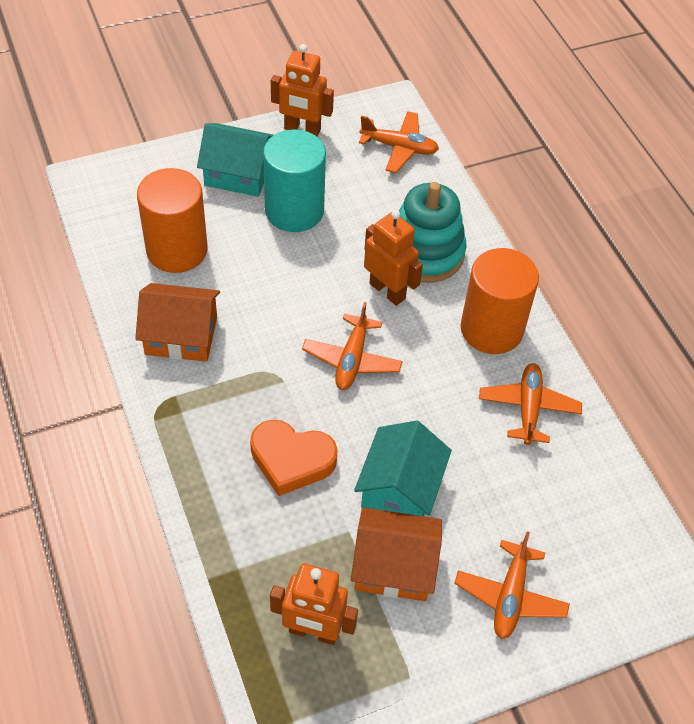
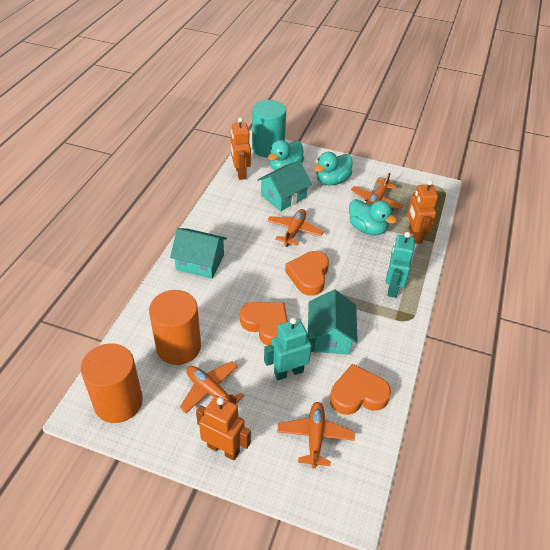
orange heart: [250,420,338,496] = 1 -> [240,302,288,345] [285,251,329,296] [330,364,391,415] = 3
orange house: [135,283,220,362] [351,507,442,601] = 2 -> none = 0
turquoise duck: none = 0 -> [268,140,304,170] [314,152,352,185] [349,199,397,236] = 3
turquoise house: [197,123,273,197] [354,421,452,516] = 2 -> [170,228,227,279] [257,160,312,211] [308,290,358,355] = 3
turquoise robot: none = 0 -> [264,317,316,380] [386,232,415,298] = 2
turquoise stacking toy: [399,182,467,283] = 1 -> none = 0

